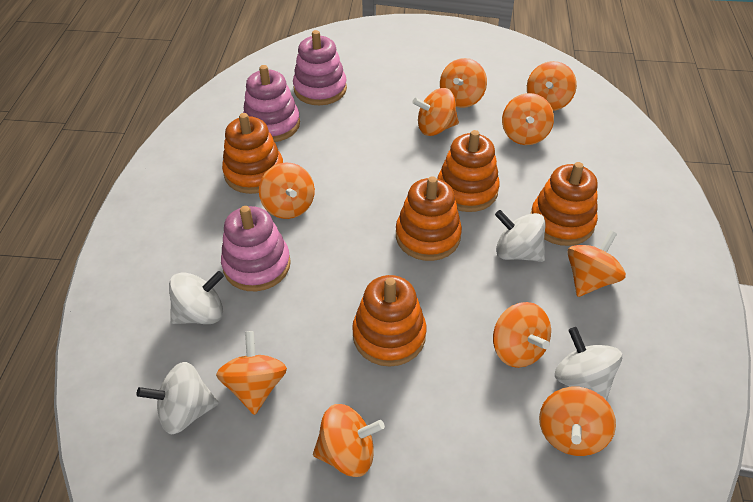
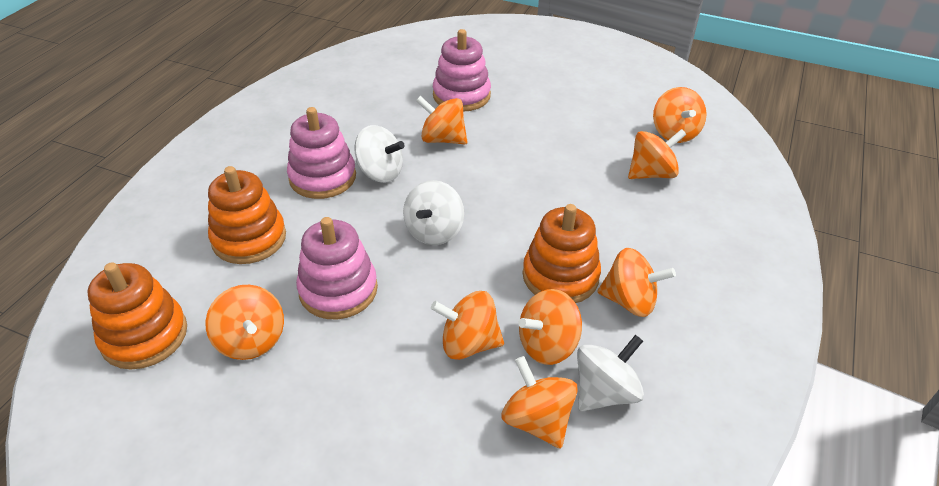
orange spinning top: [216,331,287,415] [259,163,315,219] [313,404,385,477] [412,88,459,136] [440,58,487,108] [493,302,551,368] [502,93,554,145] [527,61,577,111] [539,387,616,456] [567,230,626,297] = 10 -> [205,285,284,360] [416,96,468,144] [431,291,504,360] [502,356,578,448] [518,289,582,365] [597,248,676,317] [628,129,686,179] [653,87,707,143] = 8
orange stacking toy: [222,113,283,194] [352,275,426,367] [396,176,462,261] [438,130,500,212] [531,162,598,246] = 5 -> [87,262,187,370] [208,166,286,264] [523,204,601,303] = 3
white spinning top: [137,362,219,434] [169,271,224,324] [495,210,546,262] [555,327,622,401] = 4 -> [354,125,405,183] [403,180,464,245] [577,335,644,411] = 3

